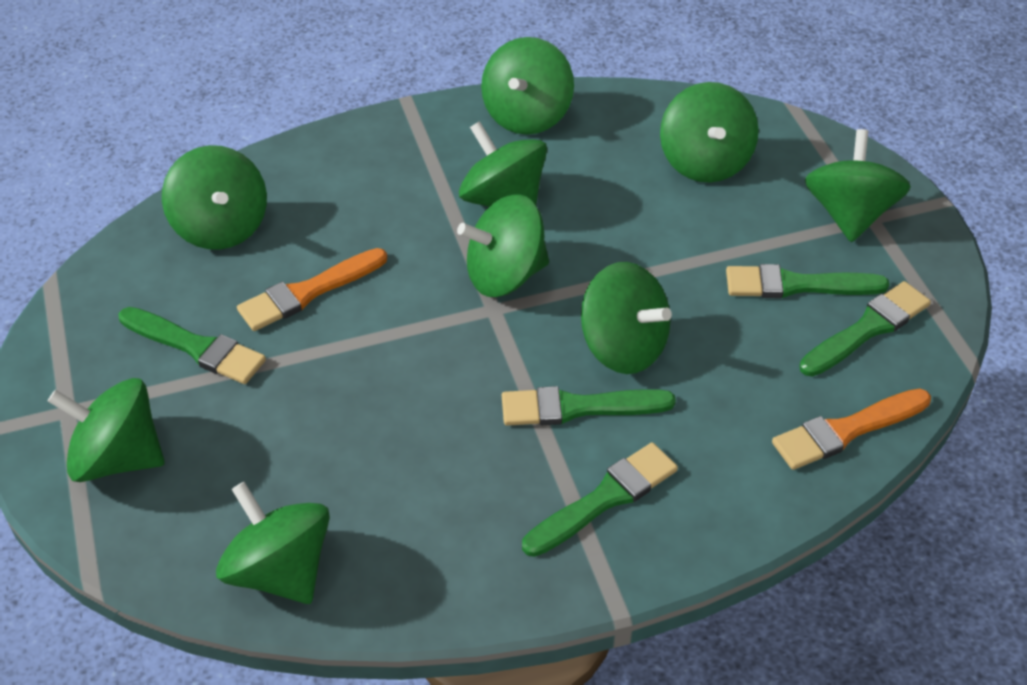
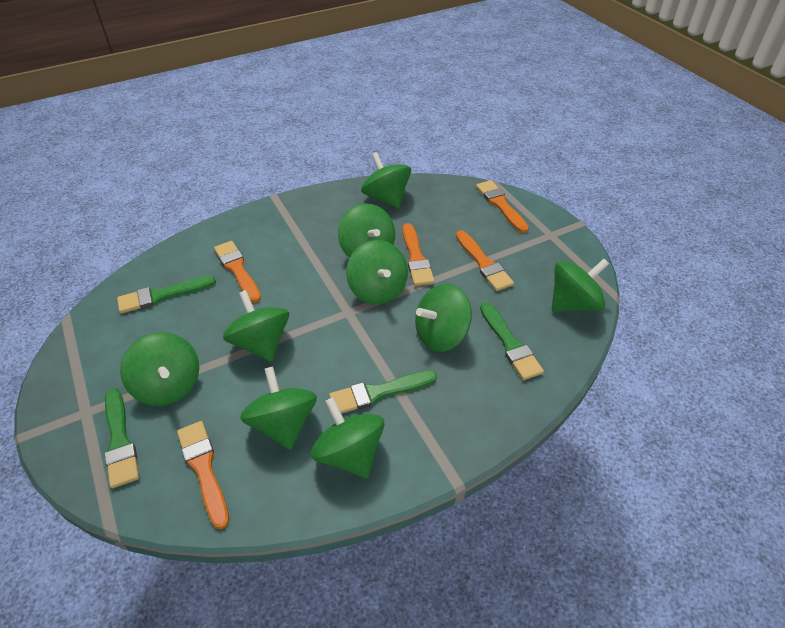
green brush: [119,307,266,384] [502,386,676,426] [522,442,678,557] [726,264,889,298] [799,281,931,377] = 5 -> [105,388,139,488] [117,276,216,313] [329,370,437,413] [480,302,544,380] = 4
orange brush: [237,248,387,331] [772,389,931,470] = 2 -> [177,421,229,529] [214,241,261,303] [403,223,434,286] [456,230,514,291] [476,180,529,233] = 5

